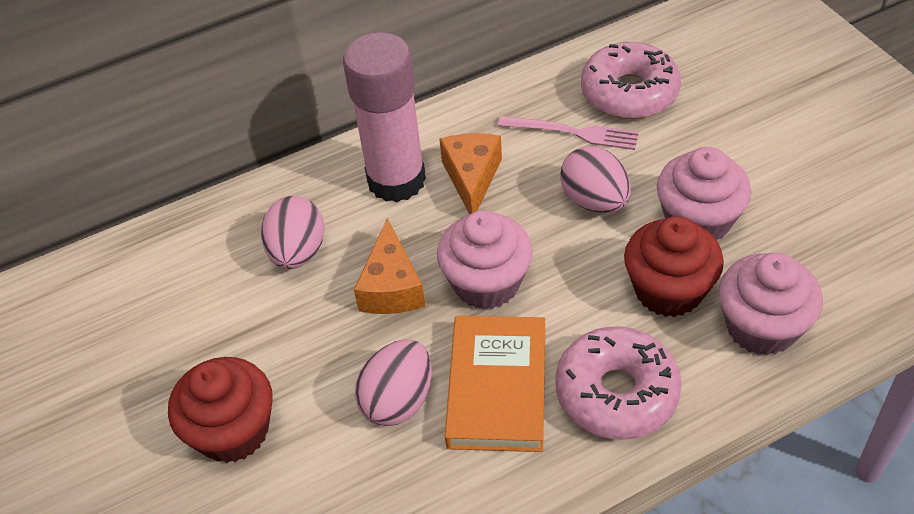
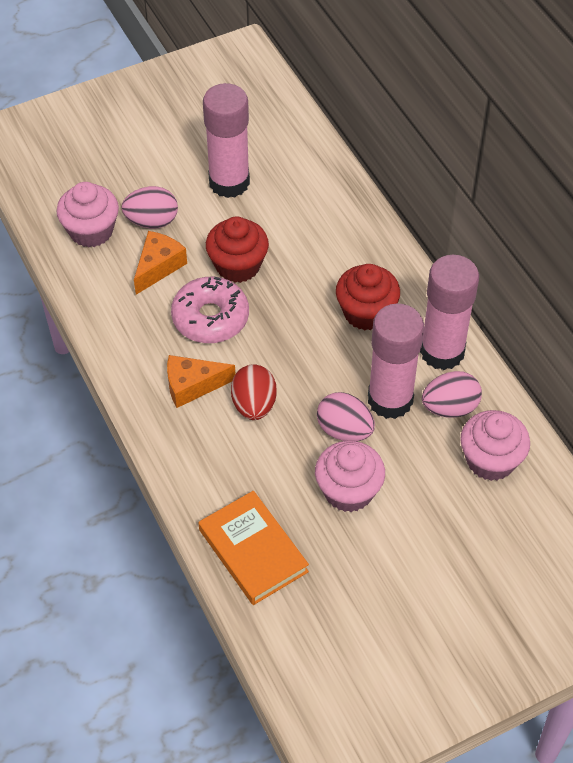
pink donut: [555,327,682,439] [581,42,681,119] = 2 -> [171,277,249,343] = 1
pink fork: [498,116,639,150] = 1 -> none = 0
pink glue stick: [343,32,426,202] = 1 -> [203,83,250,198] [368,304,424,419] [420,255,479,370] = 3
red egg: none = 0 -> [231,364,277,420] = 1

